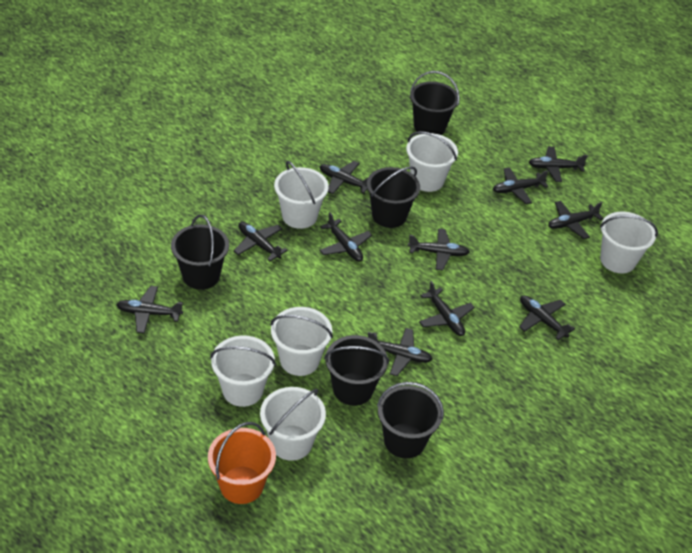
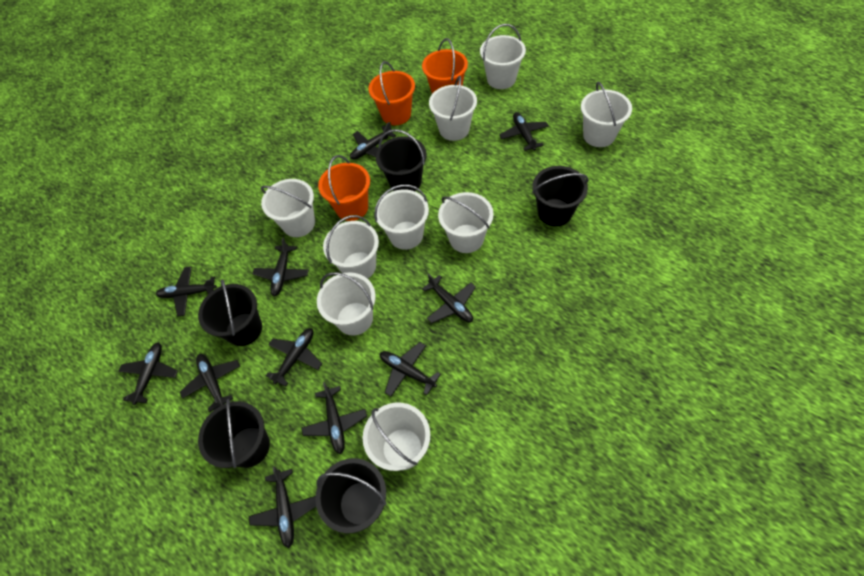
orange bucket: [208,422,276,504] = 1 -> [318,155,370,221] [369,61,415,125] [422,38,468,94] = 3
white bucket: [210,335,276,407] [260,387,326,461] [271,307,333,376] [274,161,329,229] [406,131,458,192] [600,212,658,273] = 6 -> [261,179,315,237] [317,272,376,336] [323,215,379,279] [363,402,430,471] [374,184,429,250] [429,75,477,141] [438,192,494,253] [480,24,526,89] [581,82,632,147] = 9

